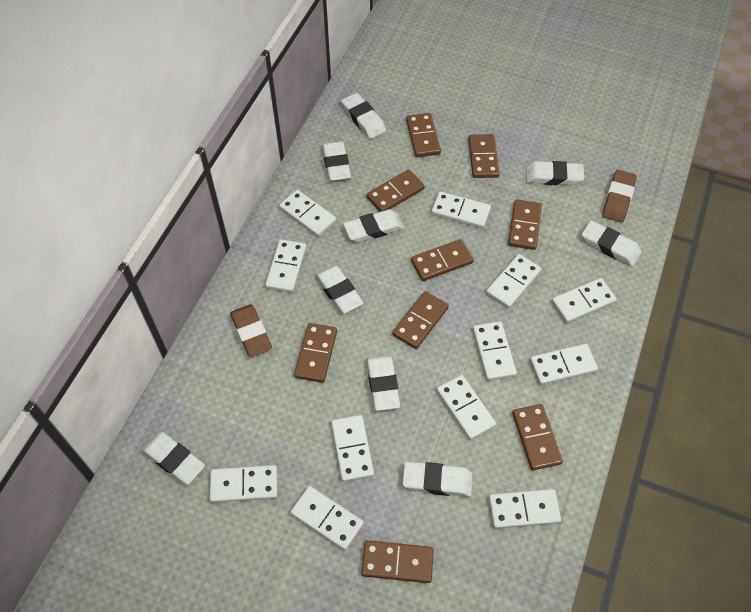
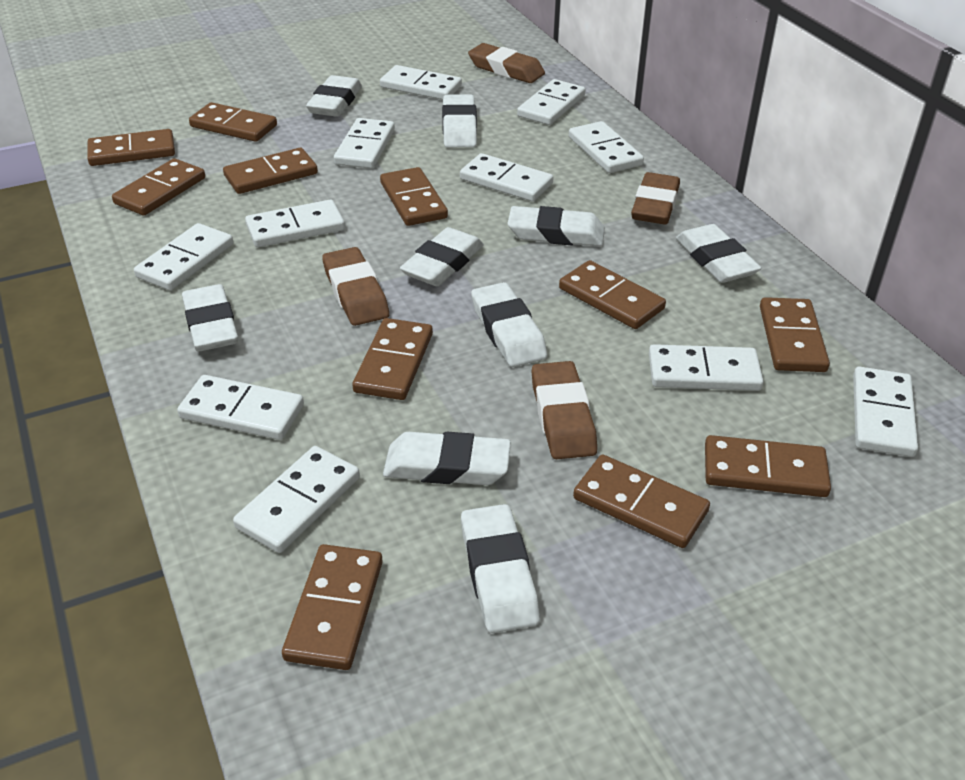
brown domino: [294,323,337,383] [361,540,434,583] [366,170,425,212] [393,291,449,349] [406,113,441,157] [411,239,474,281] [468,134,500,178] [508,199,542,250] [512,404,563,470] = 9 -> [87,129,175,166] [112,158,205,216] [189,102,277,142] [223,148,318,194] [282,544,383,670] [352,318,433,400] [380,167,448,226] [559,260,666,329] [573,455,710,548] [705,435,831,497] [760,297,830,372] = 11
brown eraser: [230,304,272,357] [602,170,637,223] = 2 -> [322,247,389,326] [468,43,545,83] [532,361,597,459] [631,172,680,224] = 4
white domino: [210,465,278,503] [265,239,307,293] [279,190,336,237] [290,486,364,550] [331,415,374,482] [431,191,491,228] [436,375,496,440] [473,321,517,381] [486,254,542,308] [489,489,561,529] [530,344,598,385] [552,278,617,323] = 12 -> [134,223,233,290] [177,375,304,440] [233,446,360,553] [245,200,345,247] [334,118,395,169] [380,65,462,100] [460,153,553,202] [517,79,586,125] [569,121,644,173] [649,344,764,391] [853,366,918,457] = 11

